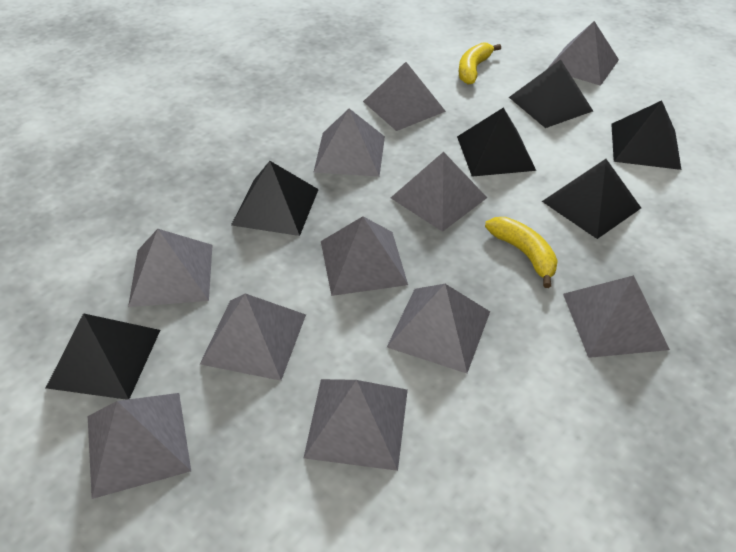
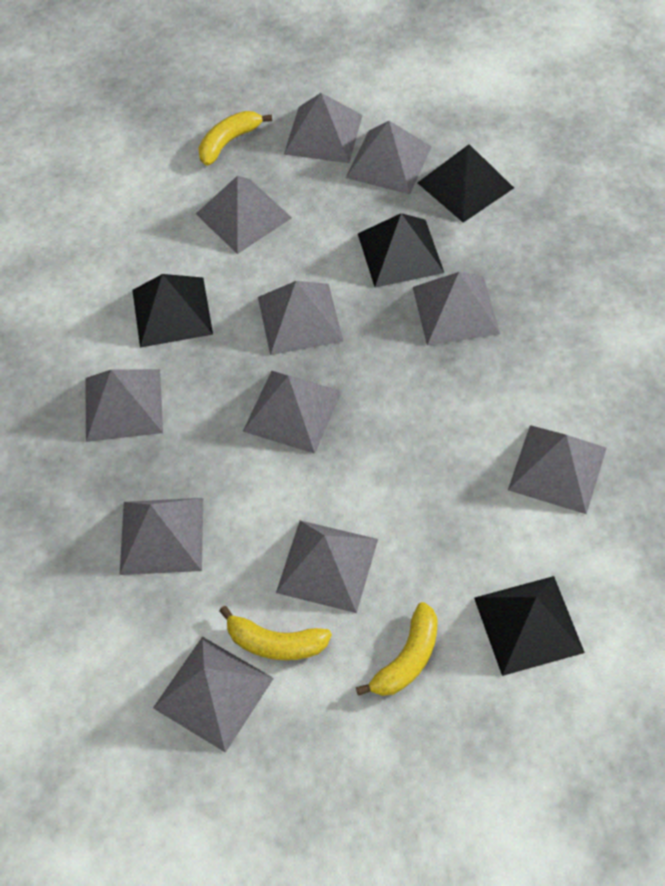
black pyramid: [46,313,160,400] [231,161,319,236] [457,108,536,177] [509,60,593,128] [542,159,641,239] [611,101,682,170] = 6 -> [132,274,213,348] [358,213,444,288] [418,144,514,223] [474,576,585,676] = 4
yellow banana: [459,42,501,85] [485,217,558,288] = 2 -> [198,111,272,166] [219,606,332,660] [356,602,438,696] = 3

